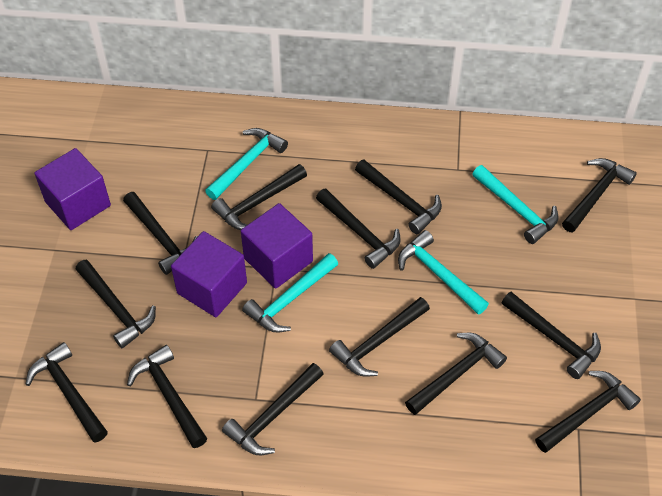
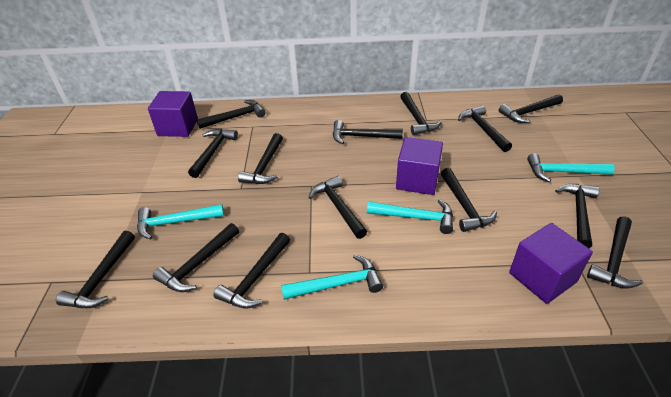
black hammer: [26,342,108,442] [75,259,156,348] [123,192,198,275] [127,345,207,448] [211,164,307,230] [222,363,324,455] [316,189,401,269] [329,297,430,377] [355,160,442,234] [405,333,507,415] [502,292,601,379] [535,371,641,453] [562,158,637,232] = 13 -> [56,231,135,308] [153,223,239,292] [188,129,238,178] [197,100,266,129] [214,233,290,309] [238,133,283,184] [308,176,367,239] [333,120,403,144] [400,92,441,135] [441,168,497,232] [458,105,512,152] [499,94,563,123] [555,184,599,249] [587,216,643,289] = 14

